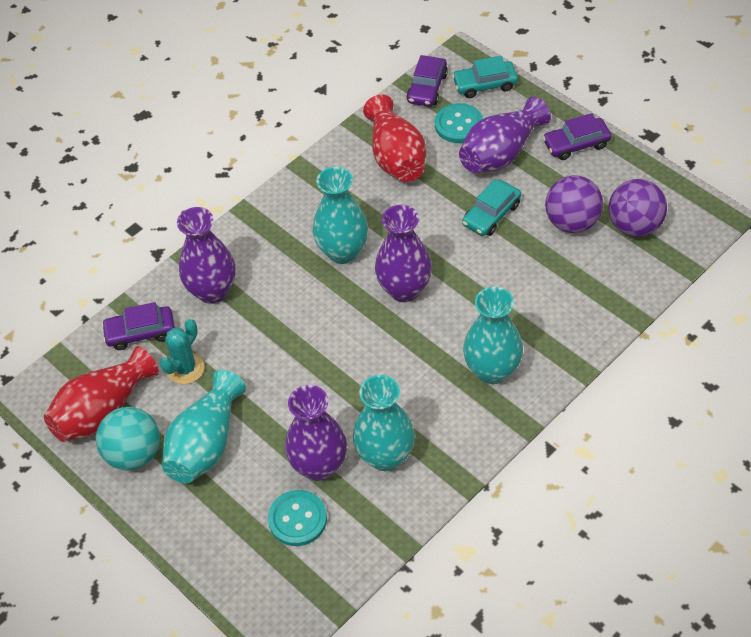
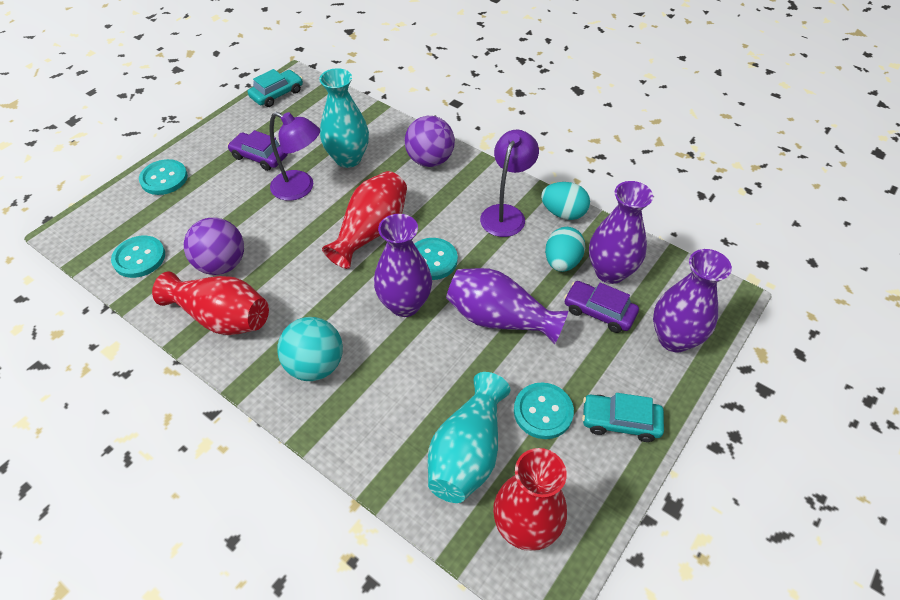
purple car: [101,302,175,350] [406,55,448,107] [543,113,611,160] = 3 -> [227,130,288,171] [564,281,639,333] = 2
purple lamp: none = 0 -> [269,112,320,201] [480,130,539,237] = 2
red vase: [44,346,159,442] [363,95,426,182] = 2 -> [152,271,269,335] [322,171,407,269] [493,448,567,551] = 3
turquoise button: [268,490,327,546] [435,103,483,143] = 2 -> [111,236,165,278] [139,159,188,195] [415,238,458,280] [514,383,574,439] = 4
turquoise cactus: [160,319,204,384] = 1 -> none = 0
turquoise egg: none = 0 -> [541,182,590,220] [545,227,585,272] = 2
turquoise vase: [162,370,246,483] [312,167,368,264] [353,375,415,471] [463,287,523,384] = 4 -> [319,68,369,168] [428,372,510,503] = 2

